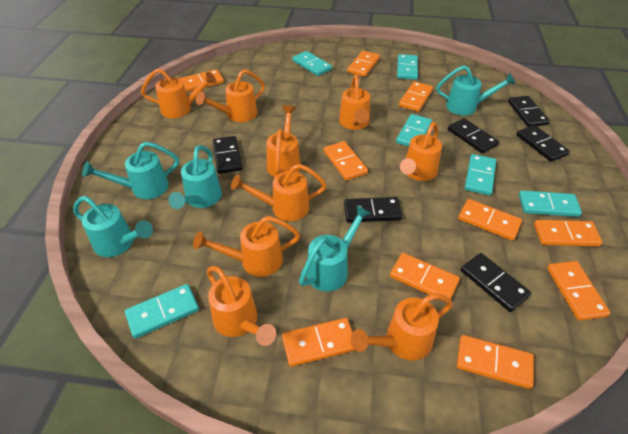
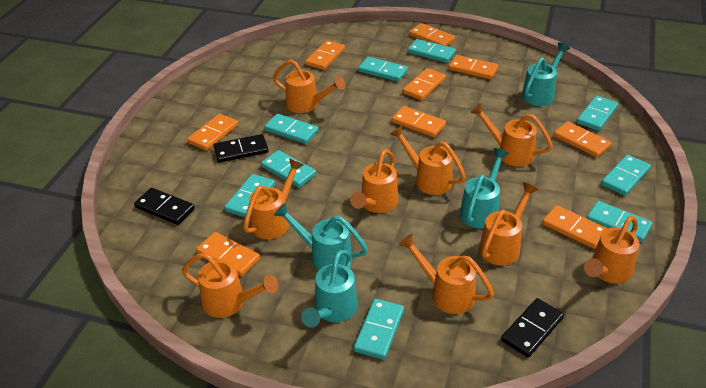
black domino: [212,136,243,174] [344,197,402,223] [448,118,499,153] [461,253,531,312] [508,96,550,127] [516,125,570,162] = 6 -> [134,188,195,225] [213,134,269,163] [501,298,564,357] = 3
orange domino: [179,69,224,92] [282,318,355,367] [324,141,368,181] [347,51,380,77] [390,253,460,299] [399,81,433,112] [457,335,534,389] [458,199,522,241] [534,220,602,247] [547,261,610,321] = 10 -> [187,114,238,150] [196,232,260,276] [305,40,345,70] [392,106,446,137] [403,68,446,100] [409,23,455,46] [449,55,498,79] [542,205,608,249] [554,121,611,157] = 9
turquoise domino: [125,284,199,338] [292,51,332,76] [396,114,432,147] [397,54,418,80] [465,154,496,195] [519,190,582,217] = 6 -> [224,174,275,217] [261,150,316,188] [264,114,319,144] [354,299,404,360] [358,57,408,82] [408,39,456,63] [577,96,618,131] [586,201,652,242] [601,155,651,196] = 9
turquoise watering can: [73,196,153,257] [82,142,179,199] [168,145,222,209] [299,205,372,291] [436,65,516,115] = 5 -> [274,203,368,270] [301,250,358,328] [460,148,509,229] [522,42,570,106] = 4

